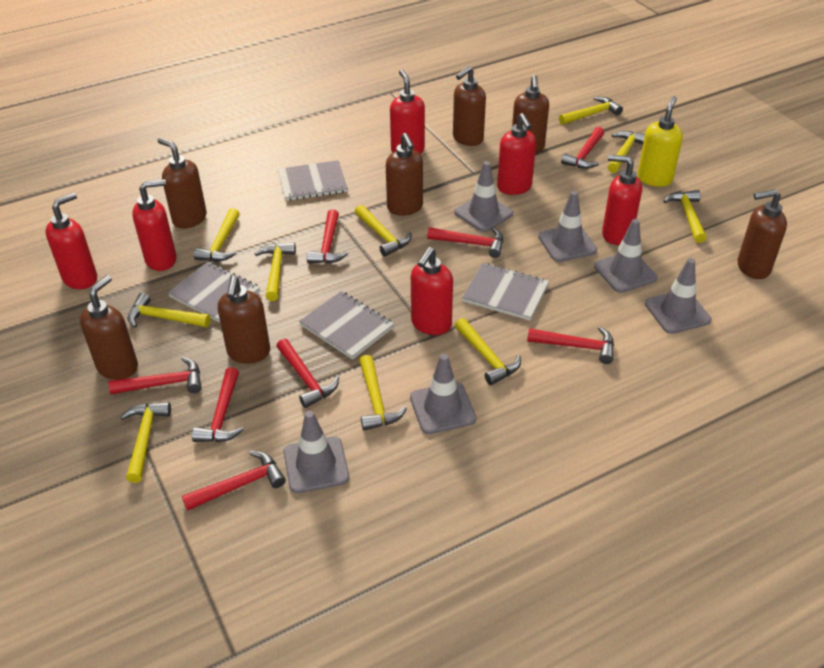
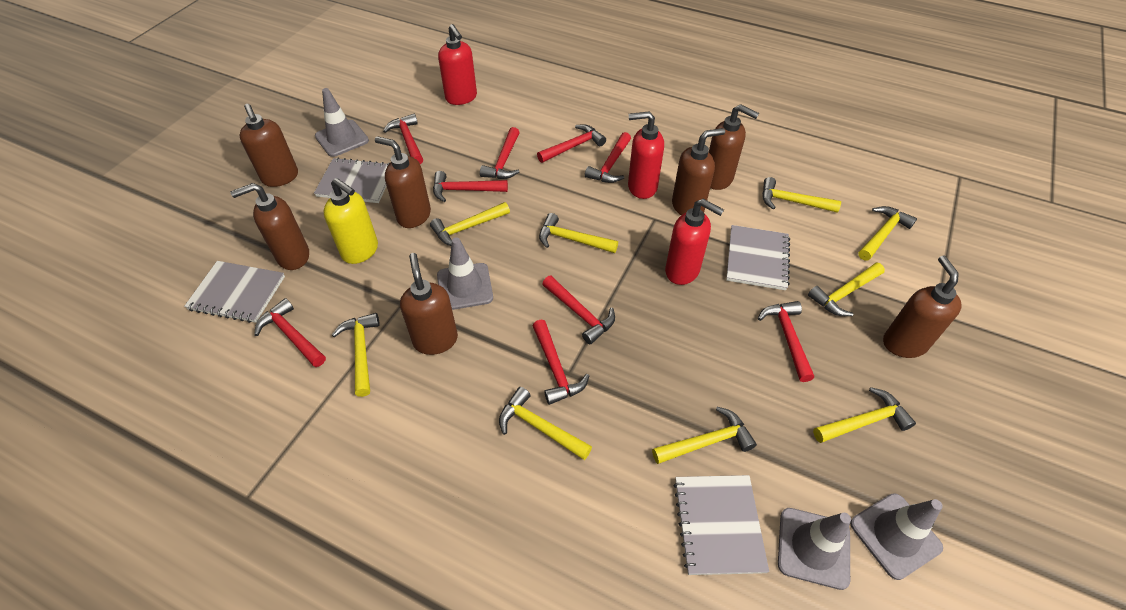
grey traffic cone: [283,411,349,493] [410,354,476,434] [454,161,513,232] [538,191,597,262] [594,219,658,293] [645,258,711,334] = 6 -> [315,88,369,157] [437,237,493,310] [778,508,851,590] [850,493,943,580] = 4
red hammer: [108,357,202,394] [182,451,286,511] [192,367,244,442] [276,339,339,408] [307,209,348,263] [427,227,503,258] [527,327,614,364] [561,127,604,169] = 8 -> [254,298,326,367] [383,114,423,164] [433,171,508,202] [480,127,520,179] [533,320,589,405] [537,124,606,163] [542,276,615,344] [585,132,631,183] [758,301,814,382] = 9
red soap dispenser: [45,193,97,289] [132,179,177,271] [390,70,425,154] [411,247,453,335] [497,113,536,195] [602,155,642,245] = 6 -> [438,24,477,105] [628,112,664,199] [665,199,724,285] = 3
yellow hammer: [120,402,171,483] [128,293,210,328] [194,208,240,261] [255,242,296,301] [355,205,412,257] [359,355,407,430] [455,318,521,385] [559,97,623,125] [608,131,645,173] [663,190,707,243] = 10 -> [332,313,380,397] [430,202,510,246] [499,387,592,460] [539,213,618,253] [652,407,757,464] [762,177,841,213] [808,263,885,316] [813,387,916,443] [858,206,917,261] = 9

